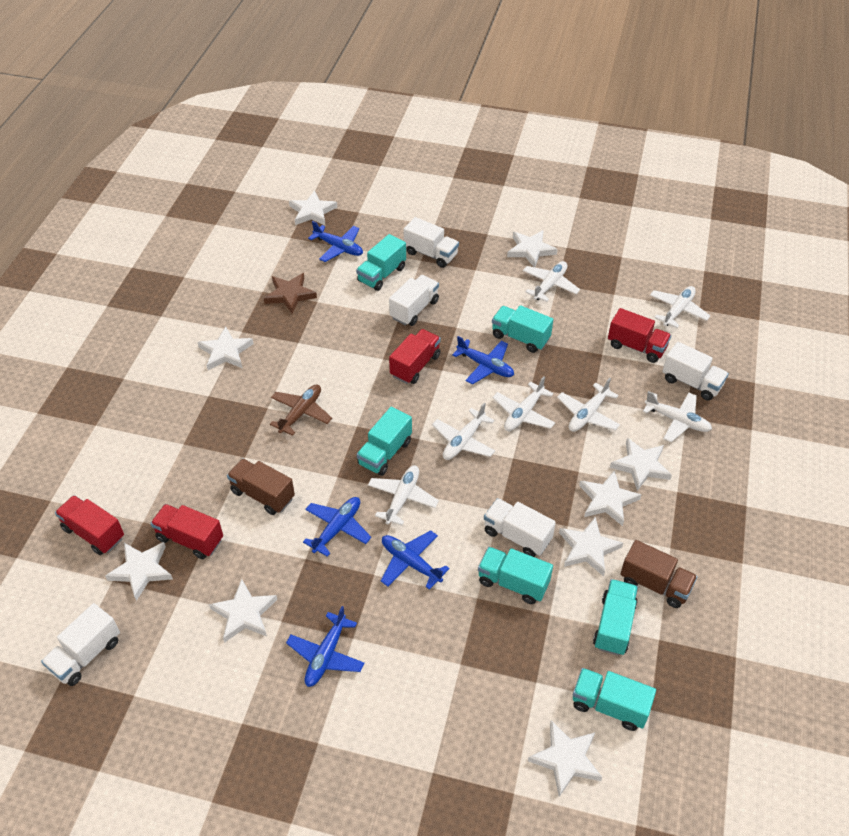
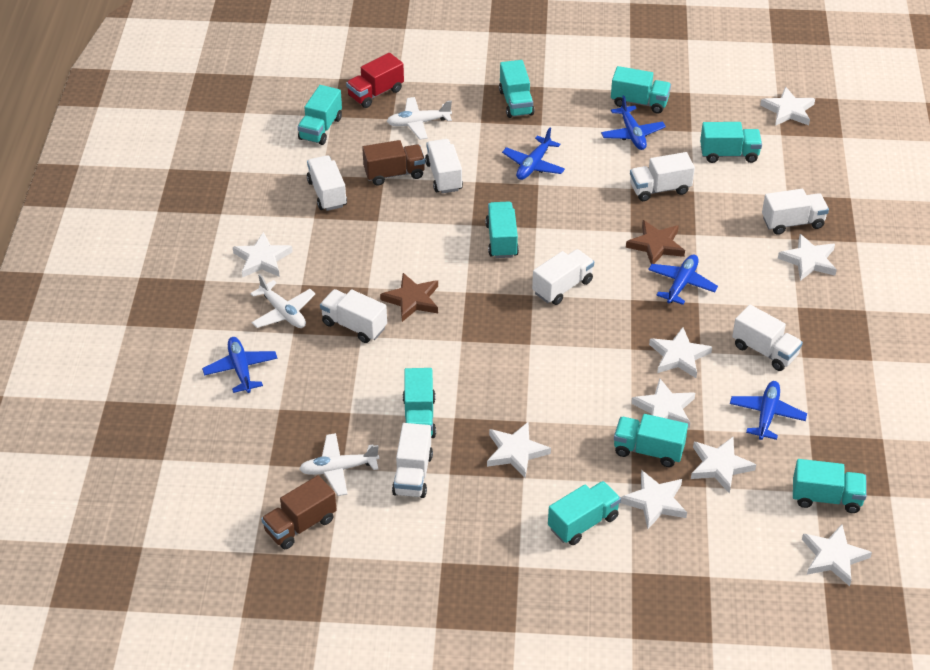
brown plane: [270,385,332,436] = 1 -> none = 0
brown star: [264,273,317,314] = 1 -> [380,273,438,322] [626,220,685,264] = 2
red truck: [55,495,124,555] [150,504,223,559] [389,329,441,384] [608,308,671,363] = 4 -> [346,53,404,108] = 1
turquoise truck: [356,234,406,291] [357,407,412,476] [478,547,553,604] [492,305,553,353] [573,668,656,731] [593,579,638,656] = 6 -> [298,85,342,145] [403,368,436,438] [485,202,519,258] [499,60,534,118] [548,481,621,545] [611,66,671,114] [614,414,688,467] [700,122,762,163] [793,459,867,513] = 9
white plane: [368,465,439,525] [432,403,495,460] [493,376,555,431] [523,261,580,302] [557,378,620,432] [643,391,712,442] [650,286,710,328] = 7 -> [250,274,315,328] [299,433,379,496] [387,97,452,140] = 3
white truck: [41,603,120,686] [389,275,439,326] [404,217,459,268] [484,498,556,557] [662,342,729,401] = 5 -> [307,155,347,211] [320,289,387,343] [392,423,433,498] [425,139,463,193] [532,249,594,305] [630,152,695,201] [732,305,803,371] [762,189,829,235] = 8

